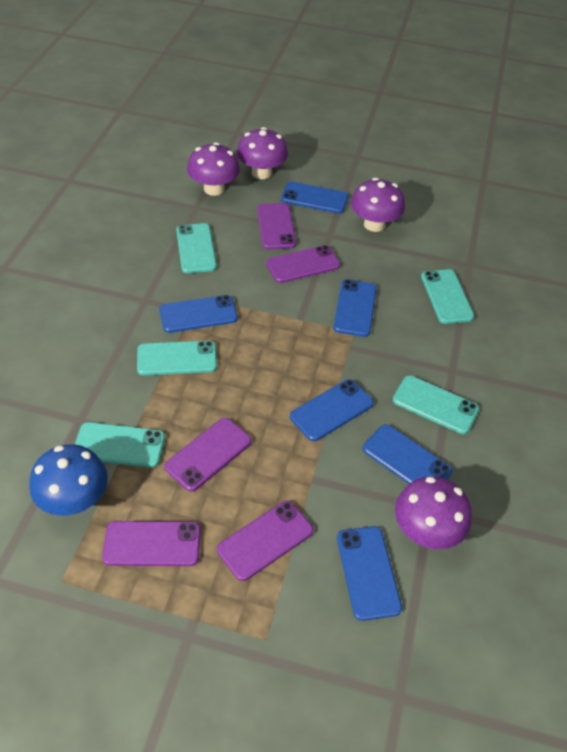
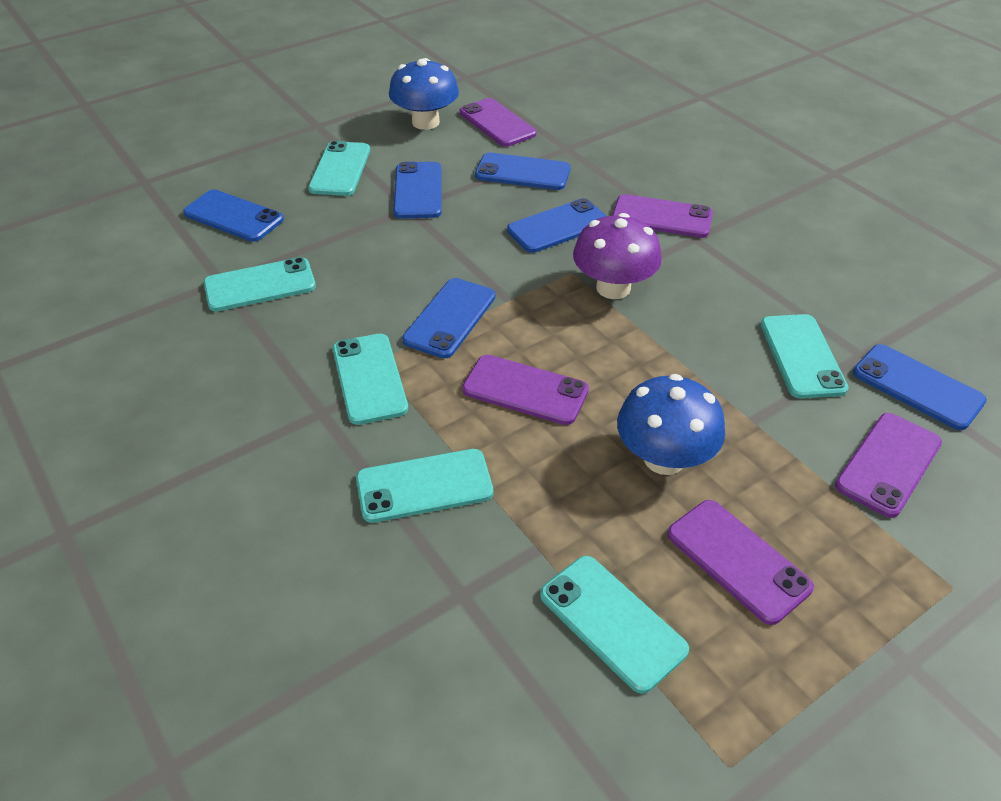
blue mushroom: [29,444,108,516] = 1 -> [389,58,459,130] [617,374,725,475] = 2
purple mushroom: [187,142,240,196] [237,127,288,179] [351,178,405,232] [395,476,472,549] = 4 -> [573,213,662,299] = 1
turquoise phone: [75,422,165,468] [137,341,217,375] [176,223,217,273] [393,375,479,434] [421,269,474,324] = 5 -> [204,257,316,312] [308,141,370,196] [333,334,408,425] [356,449,493,523] [540,556,689,694] [761,314,849,399] = 6

